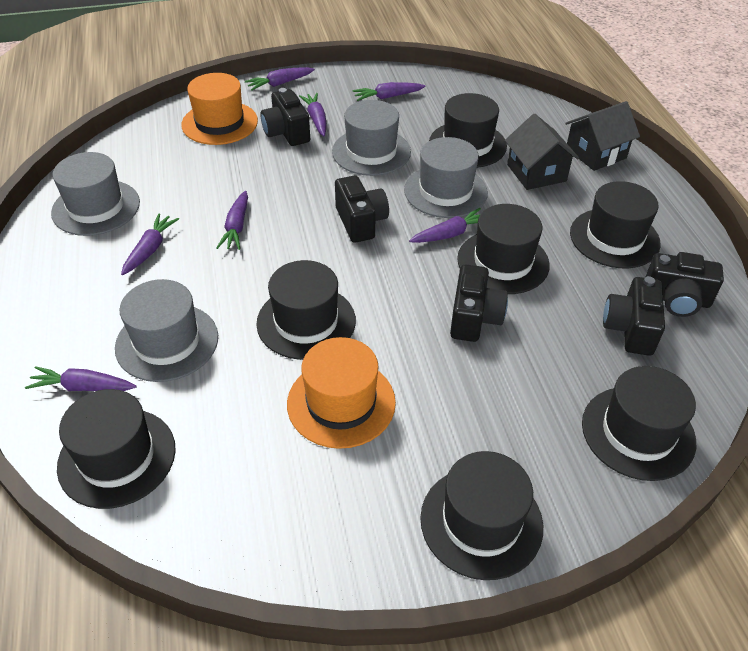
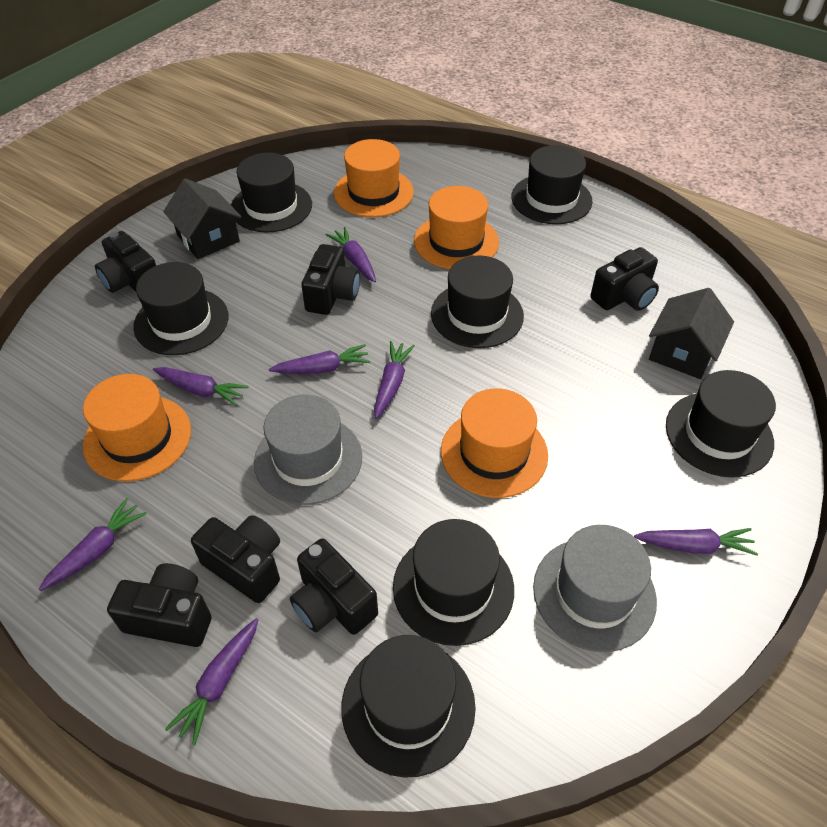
black camera: [260,88,310,146] [335,176,389,243] [450,264,508,342] [603,276,665,356] [645,252,724,317] = 5 -> [95,231,156,293] [107,563,212,647] [191,515,280,603] [290,538,378,635] [301,244,360,315] [590,247,659,311] = 6
grey hat: [51,152,140,236] [115,279,218,382] [332,100,411,176] [404,137,488,218] = 4 -> [254,395,362,505] [533,525,657,652] = 2
orange hat: [181,73,258,145] [287,337,396,449] = 2 -> [83,374,191,482] [334,139,414,217] [414,186,499,269] [441,388,548,498] = 4

